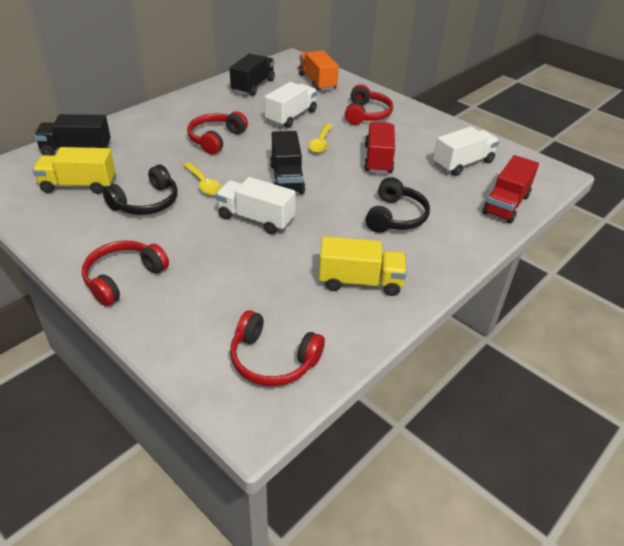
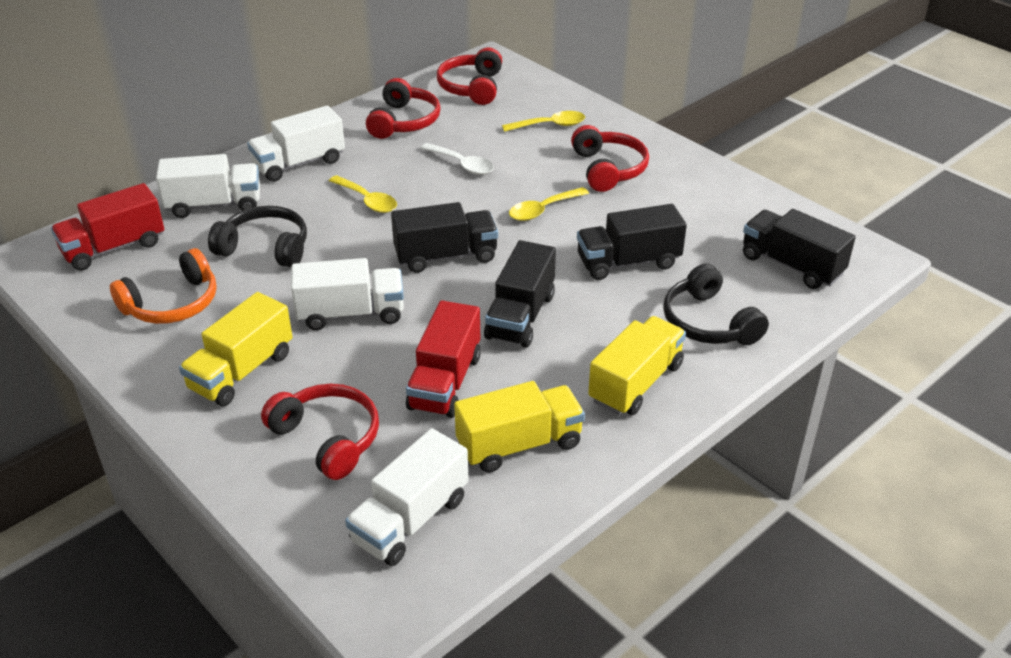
black truck: [34,114,111,156] [230,54,275,96] [270,131,305,194] = 3 -> [391,202,498,273] [484,240,556,348] [577,204,687,280] [743,209,856,289] = 4
orange headphones: none = 0 -> [110,248,217,324] = 1
orange truck: [299,50,339,91] = 1 -> none = 0
white spoon: none = 0 -> [420,143,494,175] = 1
white truck: [216,177,296,234] [265,82,317,128] [433,126,499,176] = 3 -> [156,154,260,218] [247,106,345,182] [291,258,404,330] [345,428,469,566] = 4
yellow spoon: [183,162,222,196] [309,123,333,153] = 2 -> [329,175,397,213] [502,111,585,132] [509,187,589,221] = 3
yellow truck: [32,147,115,194] [319,236,407,296] = 2 -> [179,292,293,406] [454,381,585,473] [588,316,686,415] = 3

